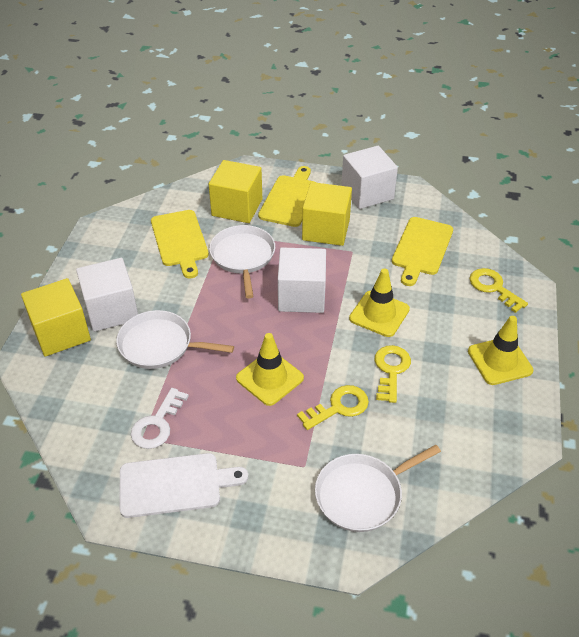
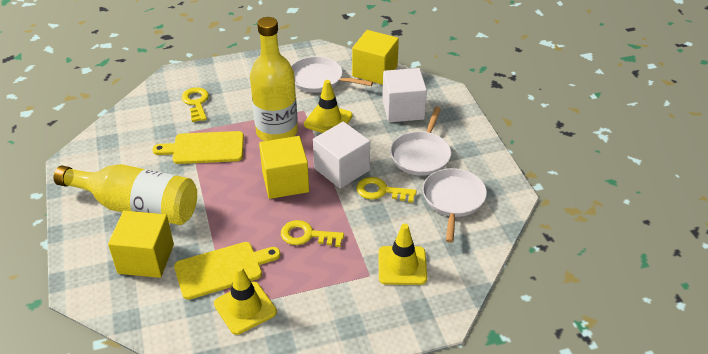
white cube: [76,258,138,332] [278,248,326,313] [341,146,398,209] = 3 -> [313,122,370,189] [382,68,427,122] = 2
white cutting board: [120,453,248,518] = 1 -> none = 0
white key: [131,388,189,449] = 1 -> none = 0
yellow bottle: none = 0 -> [54,164,197,225] [250,17,298,141] = 2
yellow cutting board: [151,210,209,279] [258,166,317,227] [392,217,453,286] = 3 -> [152,131,244,164] [174,242,280,300] = 2

